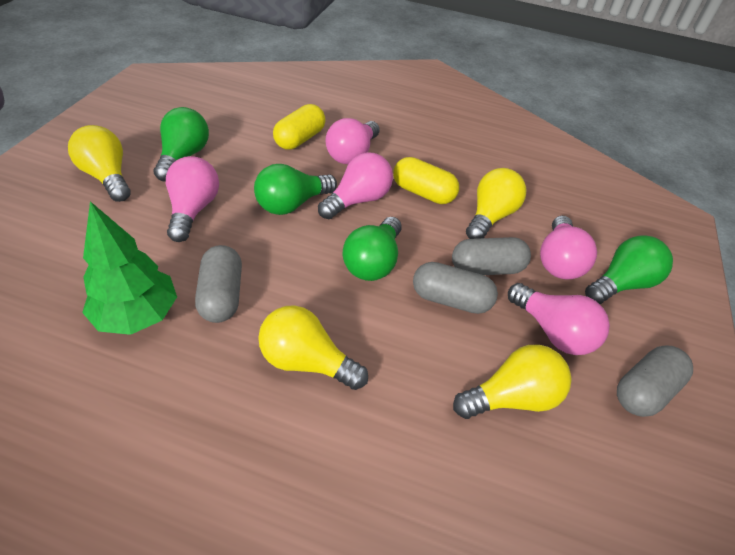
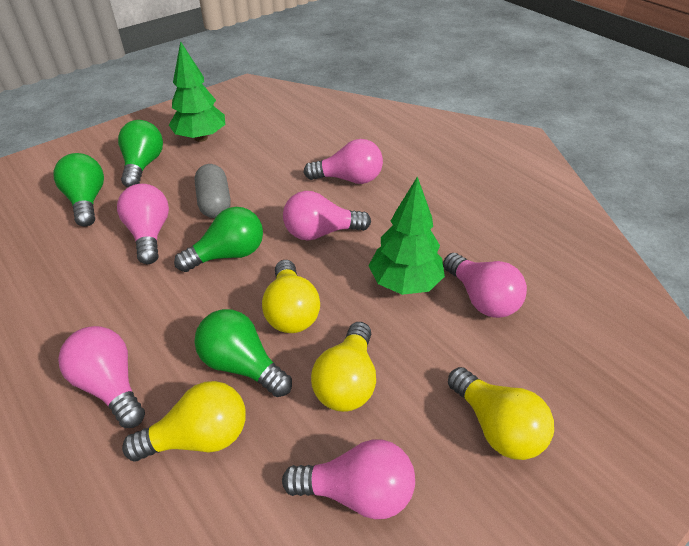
green tree: [82,201,177,335] = 1 -> [169,41,225,142] [369,176,445,295] = 2
grey capsule: [195,245,242,323] [413,262,498,314] [452,237,531,275] [617,346,693,417] = 4 -> [195,164,231,218] = 1
pink light bulb: [166,156,219,242] [318,152,393,219] [325,118,380,164] [508,283,610,355] [540,216,597,279] = 5 -> [58,326,145,428] [117,184,169,264] [282,439,415,519] [283,191,371,241] [304,139,383,184] [443,253,527,318] = 6
yellow capsule: [273,104,326,150] [393,157,459,204] = 2 -> none = 0

